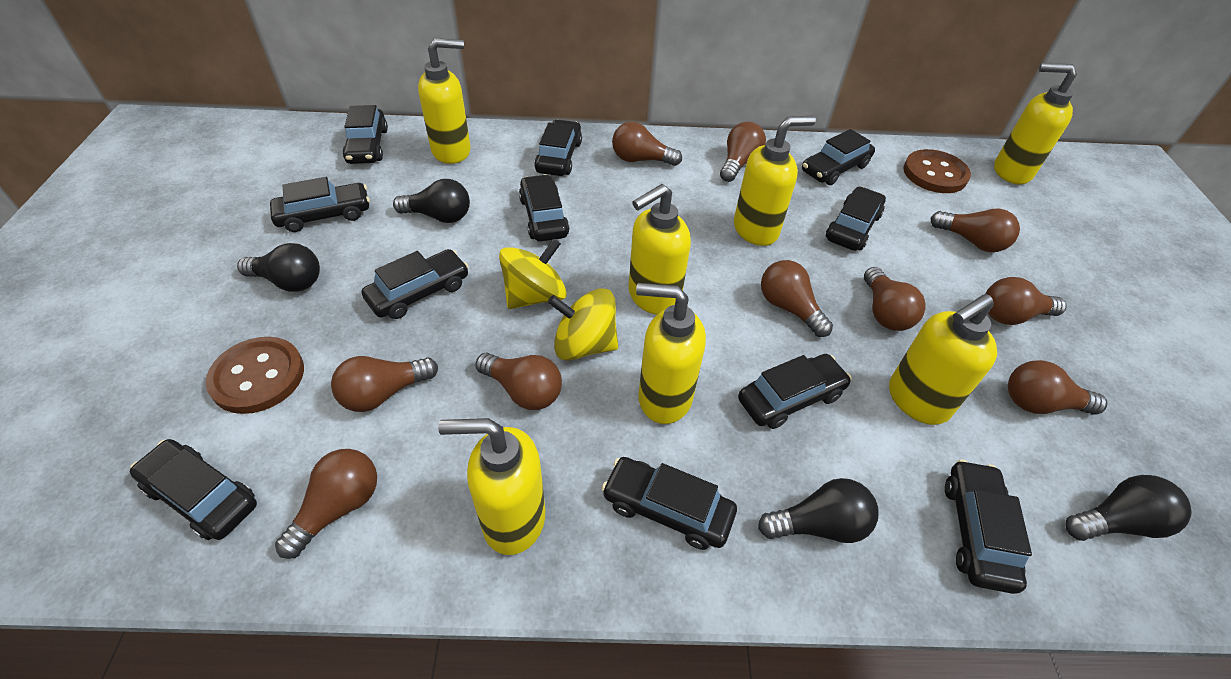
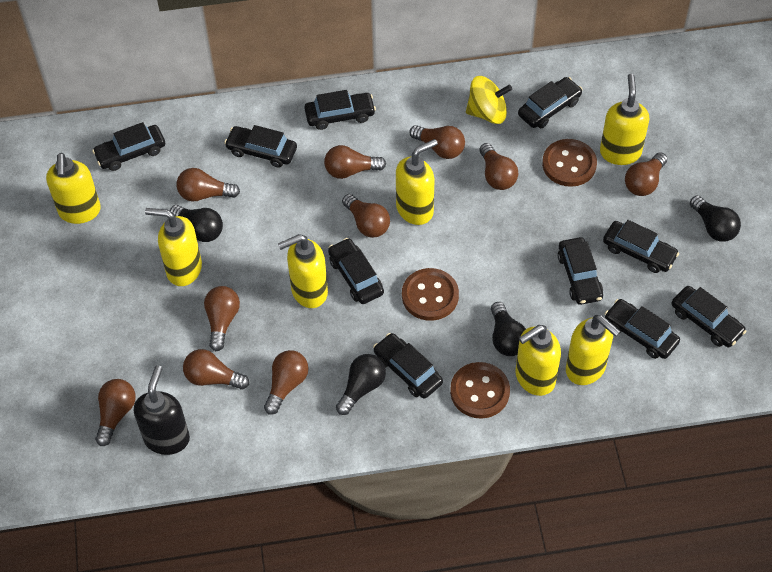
black car: [130,439,257,540] [270,177,370,232] [343,105,388,164] [362,249,469,319] [519,174,569,241] [534,119,582,176] [602,457,737,550] [738,354,852,429] [802,129,875,185] [826,186,886,251] [945,460,1032,594] = 11 -> [92,122,165,171] [224,125,297,168] [304,90,376,130] [328,238,384,304] [373,333,443,399] [518,77,583,128] [558,237,603,305] [603,220,679,273] [605,299,680,359] [672,286,747,347] = 10
black soap dispenser: none = 0 -> [134,365,190,455] = 1
brown button: [206,337,304,414] [903,149,971,193] = 2 -> [402,268,459,321] [450,362,510,418] [542,139,597,187] = 3
yellow spinning top: [499,239,567,309] [548,288,618,361] = 2 -> [466,76,512,124] = 1

